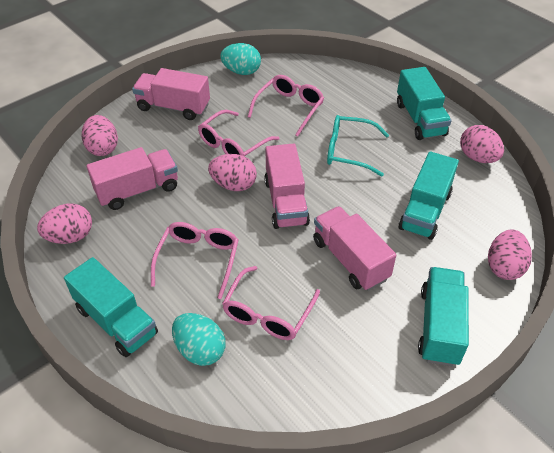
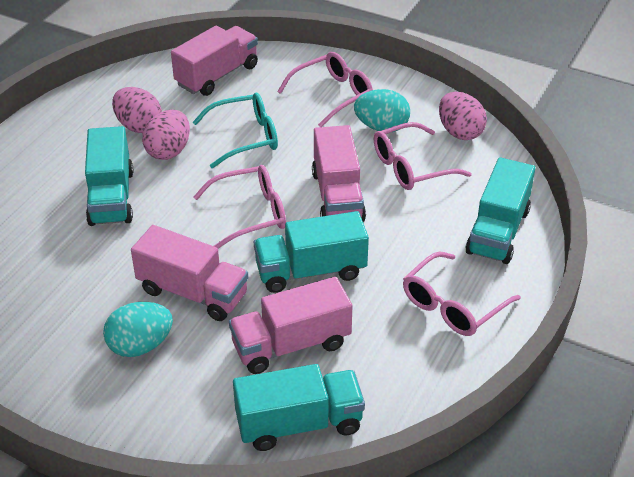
pink egg: [37,204,92,244] [81,115,118,156] [208,154,257,191] [460,125,504,163] [488,229,532,280] = 5 -> [112,87,162,133] [142,110,190,160] [439,92,487,140] = 3

